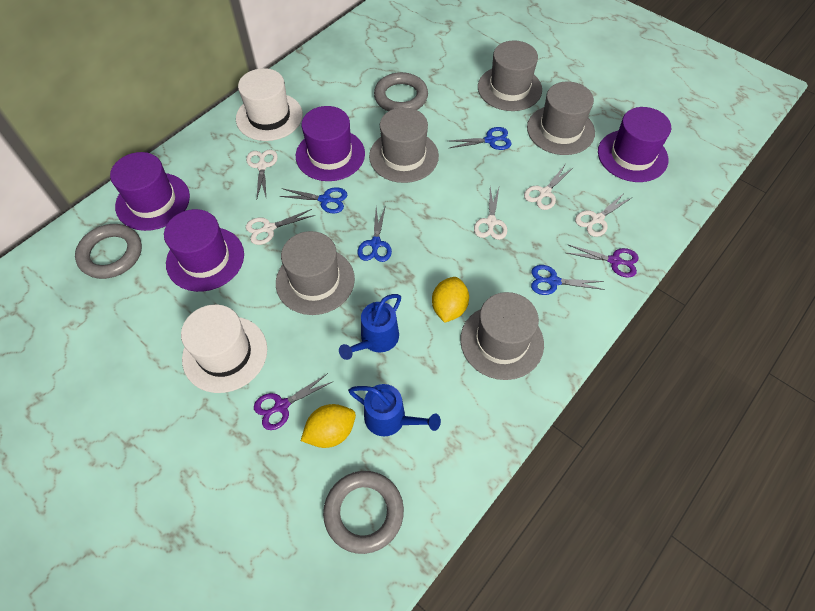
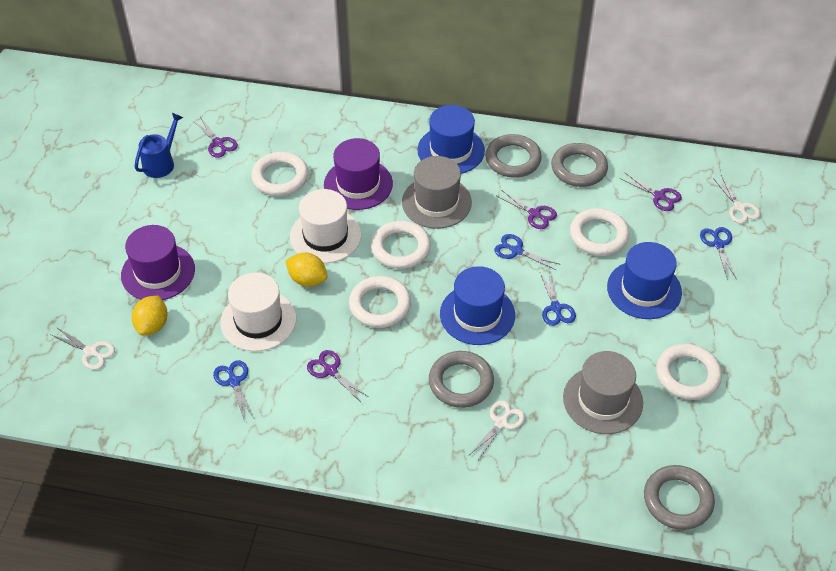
blue hat: none = 0 -> [417,105,485,174] [440,266,515,345] [607,242,682,319] = 3
blue watering can: [339,294,401,360] [348,384,441,436] = 2 -> [135,113,183,178] = 1
grey hat: [276,231,355,315] [369,107,439,183] [460,292,544,380] [478,41,542,111] [527,81,595,155] = 5 -> [402,156,472,229] [563,351,643,434] = 2
grey ring: [75,224,142,279] [323,471,404,554] [374,72,428,111] = 3 -> [429,351,494,408] [485,134,542,178] [551,143,608,187] [644,465,715,530] = 4
purple hat: [110,152,190,231] [164,209,244,292] [296,106,365,181] [598,107,671,182] = 4 -> [121,225,195,300] [324,138,393,210] = 2
purple scissors: [254,373,332,430] [567,244,639,278] = 2 -> [193,117,238,158] [307,350,369,402] [497,190,557,229] [620,173,682,211] = 4
white ring: none = 0 -> [251,152,309,196] [349,276,411,328] [371,221,431,269] [570,208,629,256] [656,344,722,400] = 5
white scissors: [246,149,278,198] [246,209,315,245] [474,187,507,240] [524,165,574,210] [575,193,631,237] = 5 -> [51,328,115,370] [468,400,525,462] [713,175,761,224] = 3

